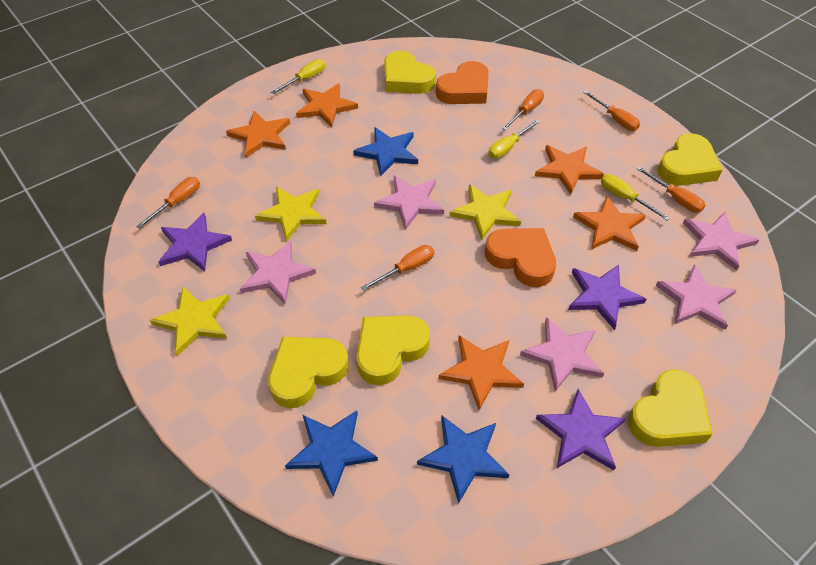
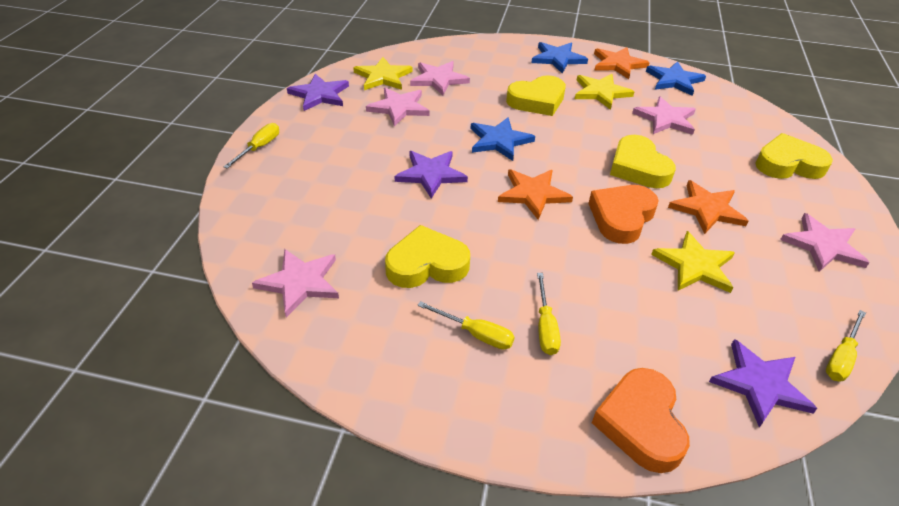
orange screwdriver: [136,177,200,229] [361,245,434,291] [502,89,544,130] [583,91,640,131] [636,166,706,213] = 5 -> none = 0
orange star: [226,111,290,158] [296,83,358,128] [439,335,524,410] [535,145,604,195] [573,196,646,251] = 5 -> [498,169,573,220] [594,47,650,79] [668,180,749,234] = 3
yellow heart: [268,337,349,408] [357,315,430,385] [384,51,436,94] [628,369,713,447] [657,133,722,186] = 5 -> [385,225,470,288] [506,75,566,116] [610,135,676,188] [755,133,833,179] = 4
yellow screwdriver: [271,59,325,94] [488,120,541,159] [601,174,670,221] = 3 -> [223,123,279,169] [417,301,515,350] [537,273,561,355] [826,310,866,381] = 4

